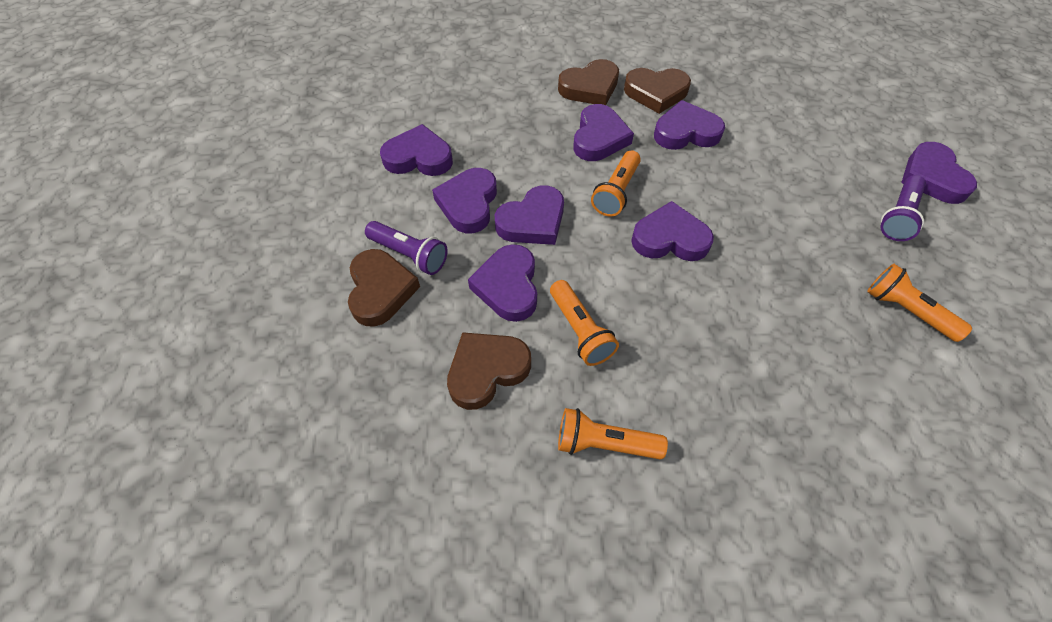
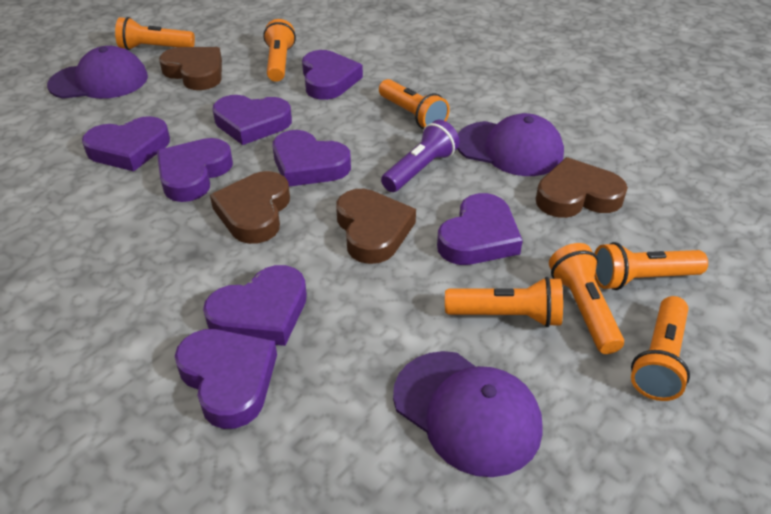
orange flashlight: [550,280,619,366] [558,408,668,459] [591,150,641,217] [867,264,972,342] = 4 -> [115,17,195,50] [263,19,296,82] [379,79,450,129] [445,277,563,327] [549,243,624,354] [594,242,708,290] [631,296,690,401] = 7
purple cap: none = 0 -> [47,46,148,99] [393,351,543,477] [457,113,564,176] = 3
purple flashlight: [365,221,447,275] [880,175,926,241] = 2 -> [381,120,460,192] = 1

